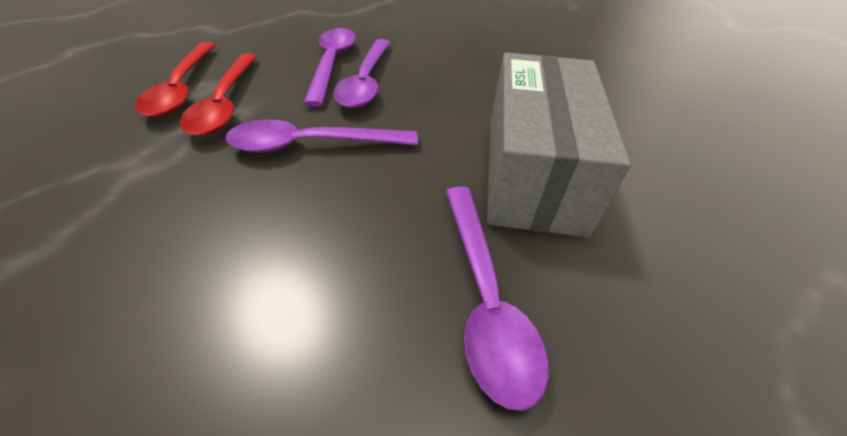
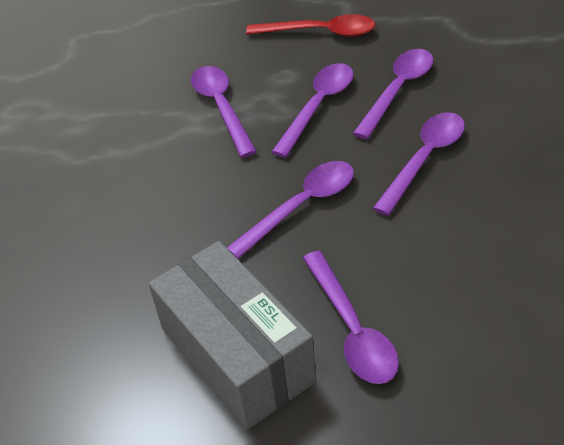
purple spoon: [226,119,418,153] [303,28,356,107] [333,39,391,108] [446,186,549,411] = 4 -> [191,66,257,158] [227,161,354,259] [271,63,354,158] [303,251,399,384] [353,49,433,139] [373,112,465,216] = 6
red spoon: [135,42,215,117] [180,53,257,136] = 2 -> [246,14,375,37] = 1

